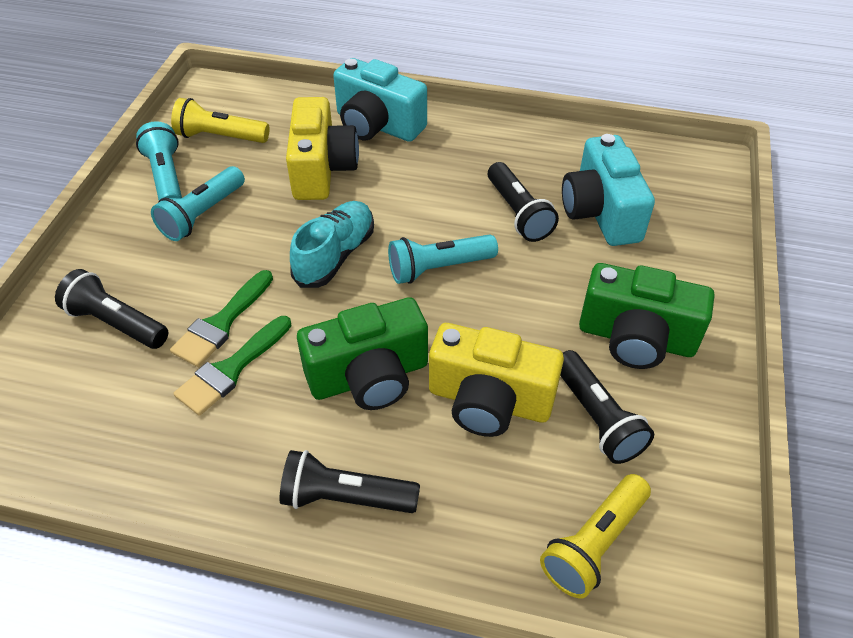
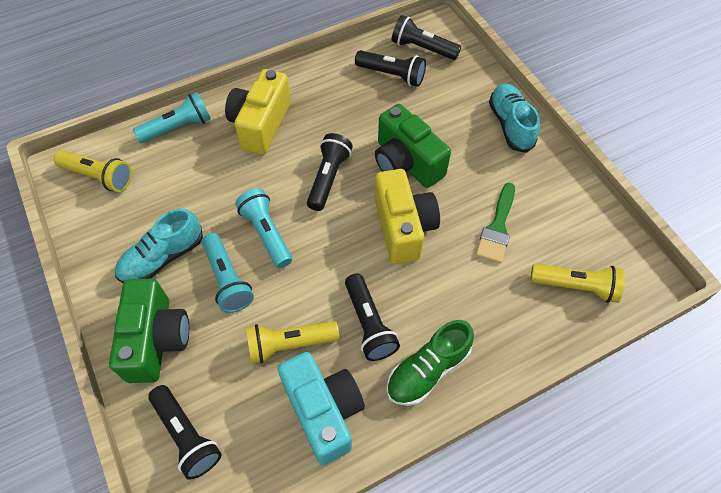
black flashlight: [55,269,168,349] [280,450,420,513] [488,162,559,242] [560,350,654,464] = 4 -> [148,385,222,480] [307,133,353,211] [345,274,400,361] [355,50,426,87] [392,15,461,60] = 5
green brush: [170,270,273,367] [173,316,292,416] = 2 -> [476,183,515,263] = 1
green shoe: none = 0 -> [387,320,474,406] = 1
turquoise camera: [333,58,427,142] [562,134,655,246] = 2 -> [278,352,365,465] = 1
turquoise shoe: [290,201,374,288] = 1 -> [115,208,203,283] [489,84,540,153] = 2
yellow flashlight: [171,98,270,143] [540,474,651,598] = 2 -> [54,151,132,192] [246,321,339,364] [530,264,625,303] = 3

